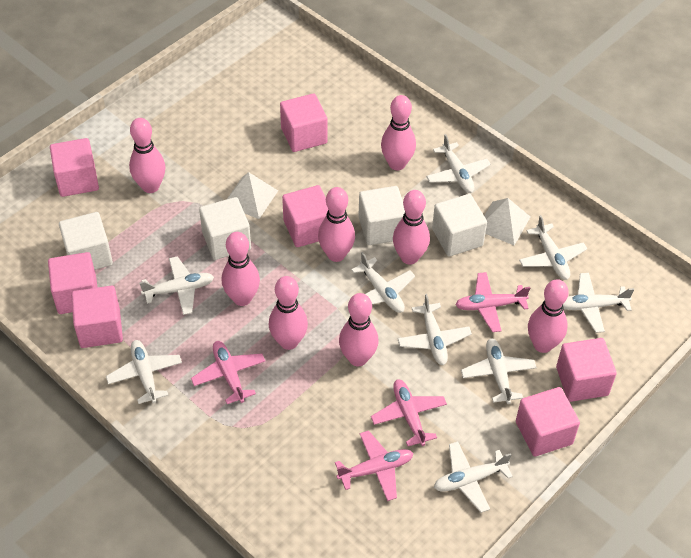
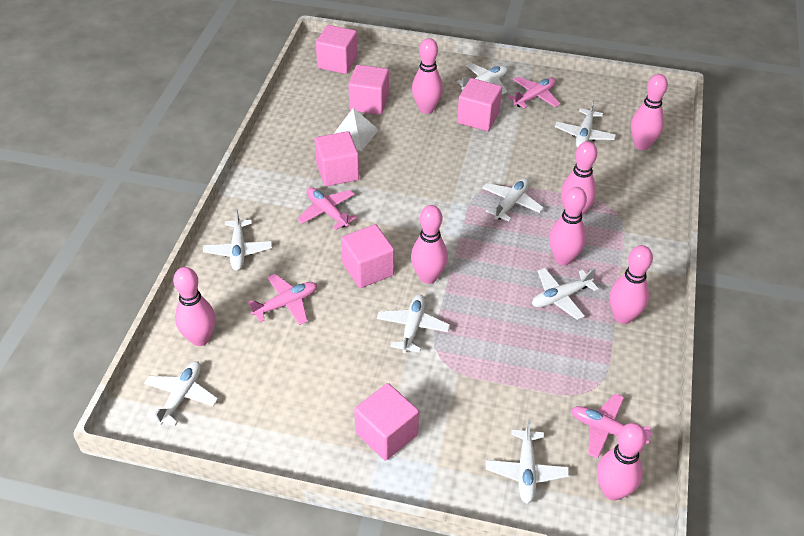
pink cube: [48,252,97,314] [50,138,99,197] [71,286,123,348] [280,93,328,152] [282,185,328,247] [516,387,580,457] [556,338,617,402] = 7 -> [315,131,359,186] [316,25,358,74] [341,224,394,288] [348,65,389,115] [354,383,419,461] [457,78,502,131] = 6
white cube: [59,212,113,270] [199,197,251,260] [358,186,405,245] [432,194,487,256] = 4 -> none = 0
white plane: [106,340,182,404] [139,256,214,315] [351,252,415,313] [398,294,472,365] [426,134,491,193] [434,441,513,513] [461,338,537,404] [519,215,587,280] [563,273,634,333] = 9 -> [144,361,218,426] [203,209,272,271] [377,294,450,353] [457,63,508,94] [482,178,544,222] [486,419,569,504] [532,268,599,320] [555,99,616,148] = 8
white pyramid: [227,172,278,219] [484,198,530,245] = 2 -> [334,108,379,151] = 1

